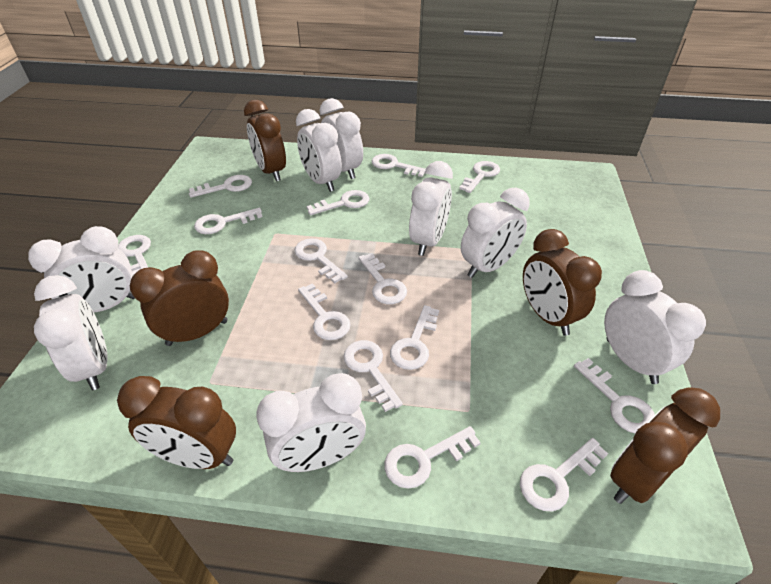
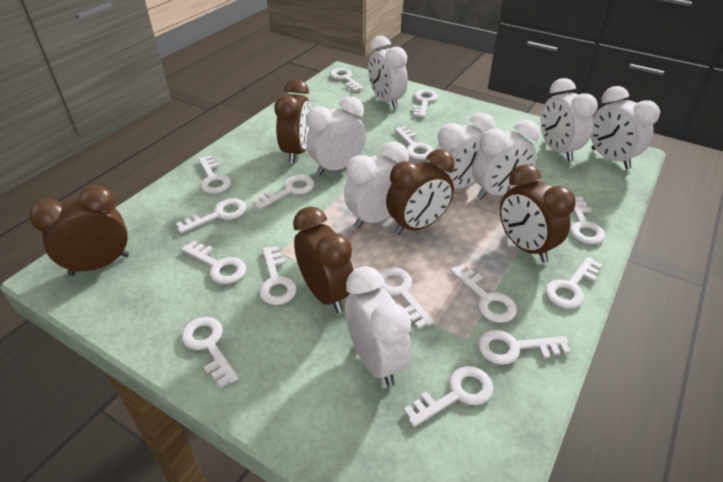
white key: [118,235,151,275] [189,175,252,198] [194,208,263,234] [294,238,348,283] [298,283,351,340] [307,190,369,215] [343,340,403,412] [358,253,407,304] [372,154,426,177] [384,426,481,489] [390,305,439,370] [459,161,500,193] [520,438,608,511] [574,358,655,434] = 14 -> [176,198,246,233] [182,241,246,284] [182,317,239,388] [198,155,231,194] [252,175,315,210] [259,246,297,305] [330,68,364,91] [379,267,434,329] [395,126,433,160] [403,366,494,427] [413,89,438,117] [450,264,517,323] [478,330,570,365] [545,257,602,309] [570,197,605,244] = 15

